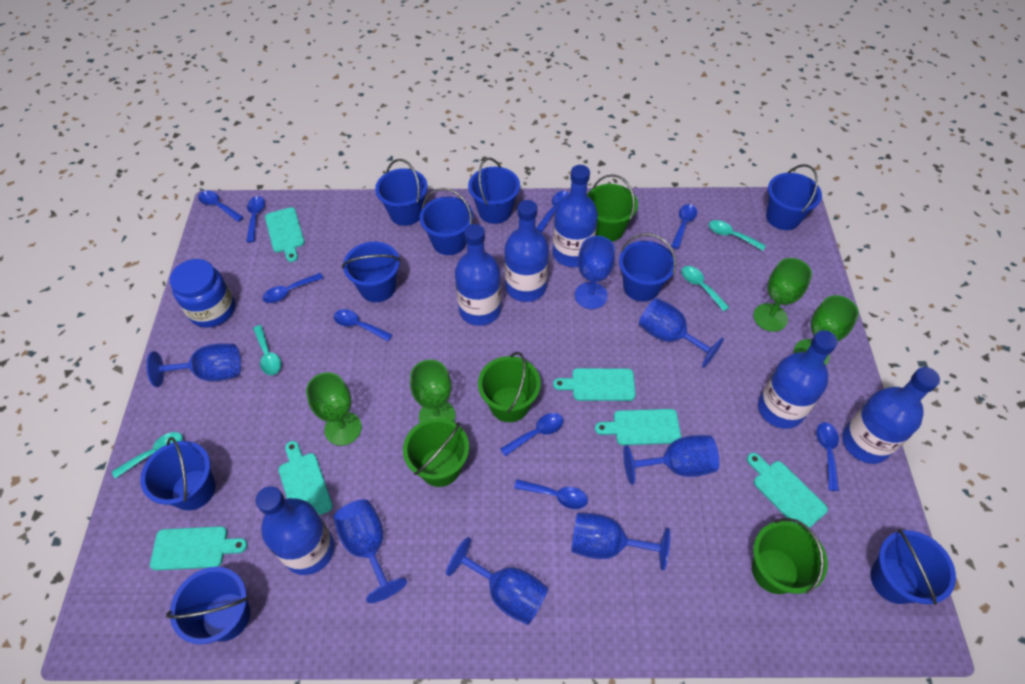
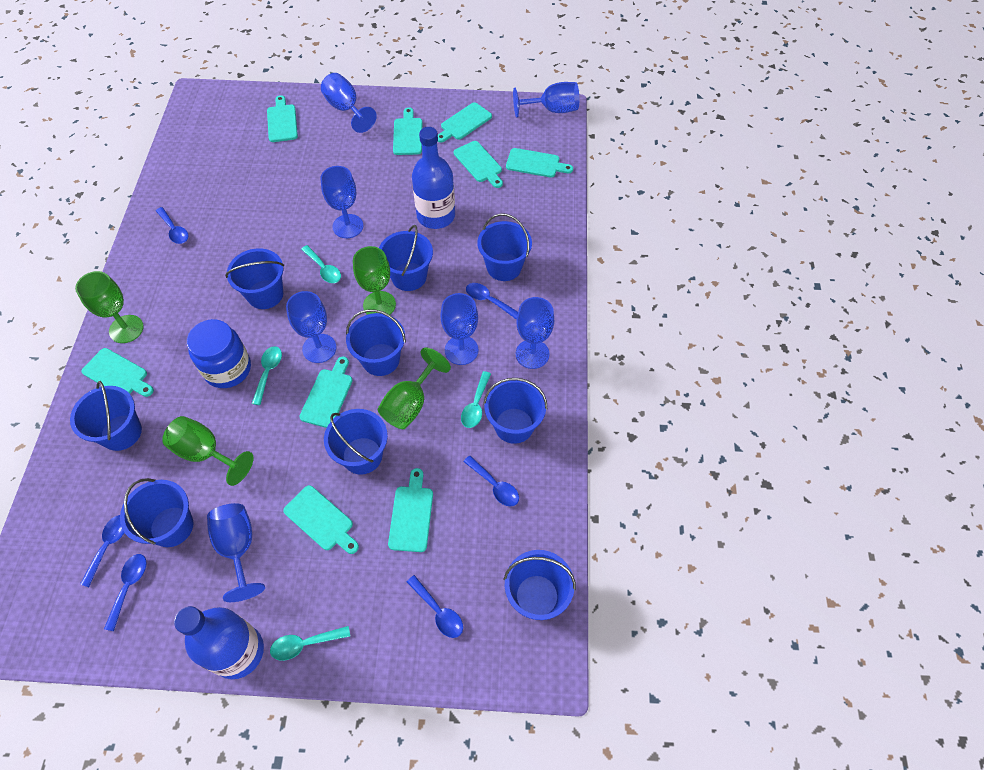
blue bottle: [256,486,335,575] [455,224,501,326] [504,200,549,302] [553,165,598,267] [758,330,838,429] [842,367,940,464] = 6 -> [174,606,264,679] [412,127,455,229] = 2
blue spoon: [198,191,243,222] [246,196,265,242] [263,273,323,303] [334,309,392,341] [500,413,563,456] [514,479,588,509] [536,191,570,232] [671,204,697,249] [816,422,839,491] = 9 -> [80,515,124,587] [104,554,147,631] [156,207,188,244] [407,575,463,638] [463,456,519,507] [466,283,518,319] = 6
green bucket: [403,418,469,487] [478,352,541,422] [587,174,638,242] [752,518,828,594] = 4 -> none = 0
turquoise cutting board: [150,526,247,570] [265,207,305,262] [278,441,333,515] [553,368,636,401] [595,409,681,445] [747,453,828,528] = 6 -> [82,348,154,397] [267,95,298,142] [283,485,359,554] [299,357,353,428] [388,468,433,552] [393,107,422,155] [438,102,492,142] [454,141,503,188] [506,148,573,178] = 9

